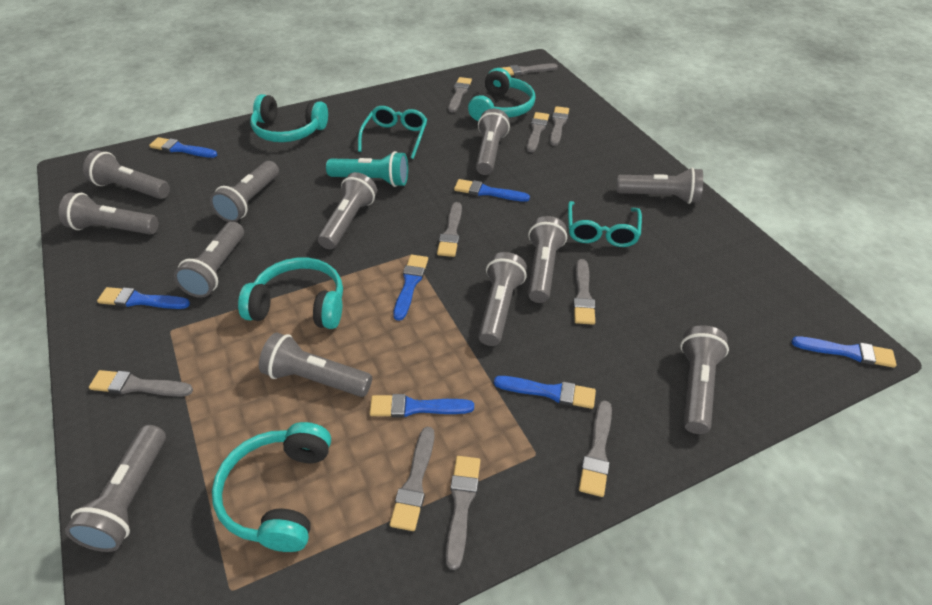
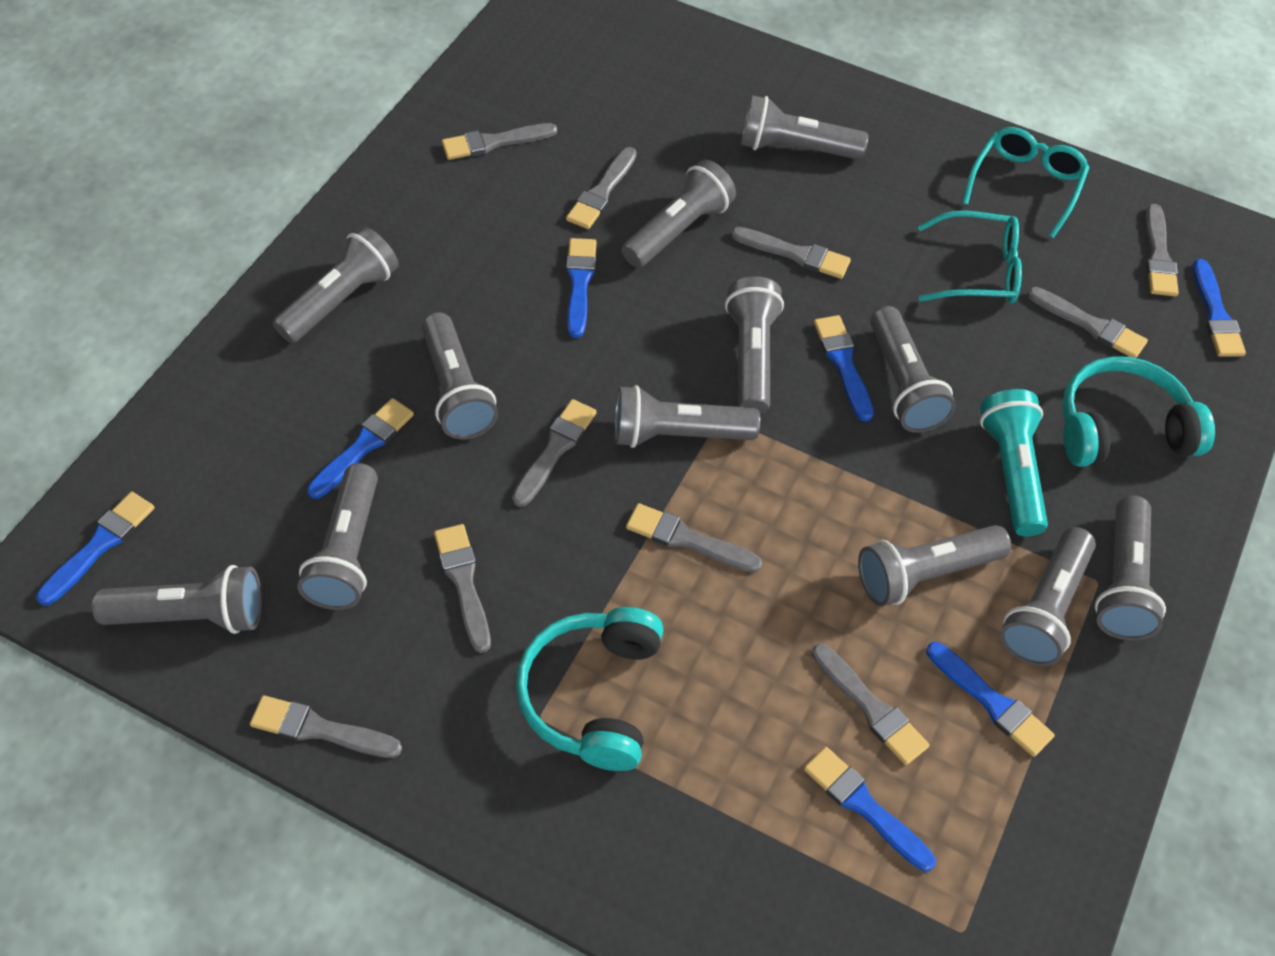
turquoise headphones: [212,422,331,552] [238,258,343,329] [250,94,328,142] [468,68,536,121] = 4 -> [516,607,663,771] [1062,356,1215,467] = 2

